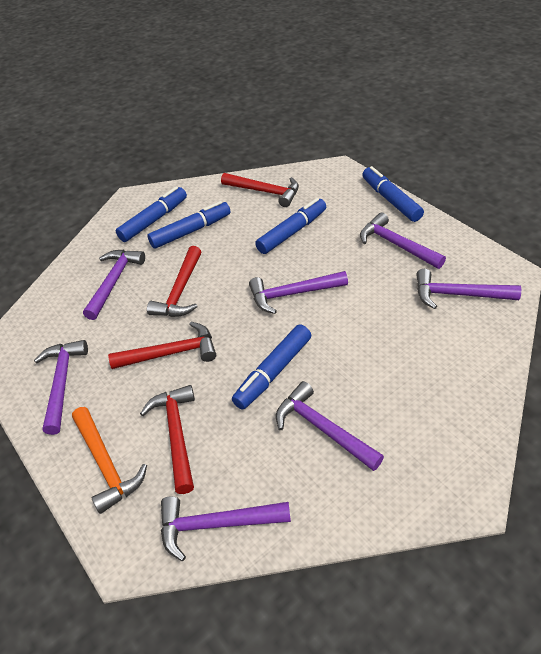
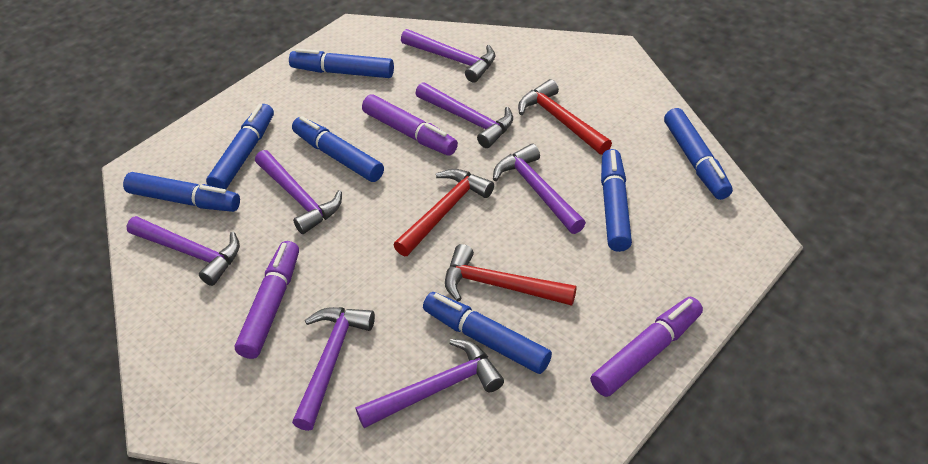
blue marker: [116,187,187,242] [147,201,231,249] [232,324,311,409] [255,198,326,254] [362,166,424,222] = 5 -> [123,172,240,212] [206,104,274,189] [289,49,394,78] [292,116,384,182] [423,292,552,374] [601,149,632,252] [664,108,733,200] = 7
orange hammer: [72,407,147,514] = 1 -> none = 0
purple marker: none = 0 -> [235,241,299,359] [362,95,458,156] [590,297,703,397] = 3
red hammer: [108,322,216,369] [140,385,195,494] [147,246,202,317] [221,173,299,207] = 4 -> [394,169,494,256] [445,244,577,306] [518,79,612,155] = 3

